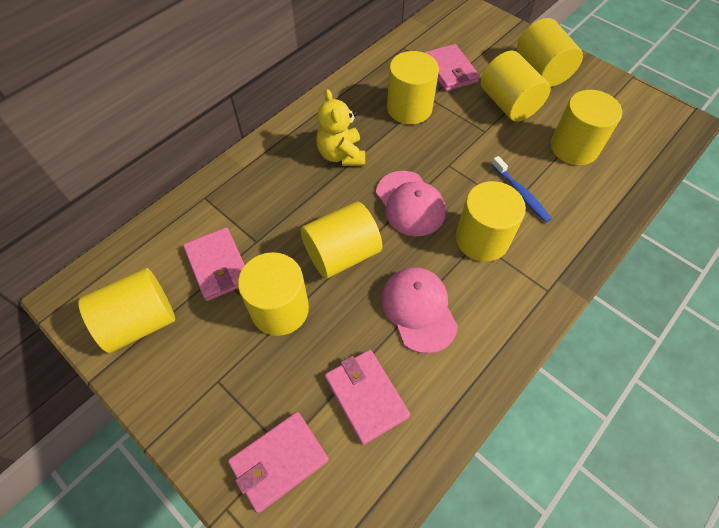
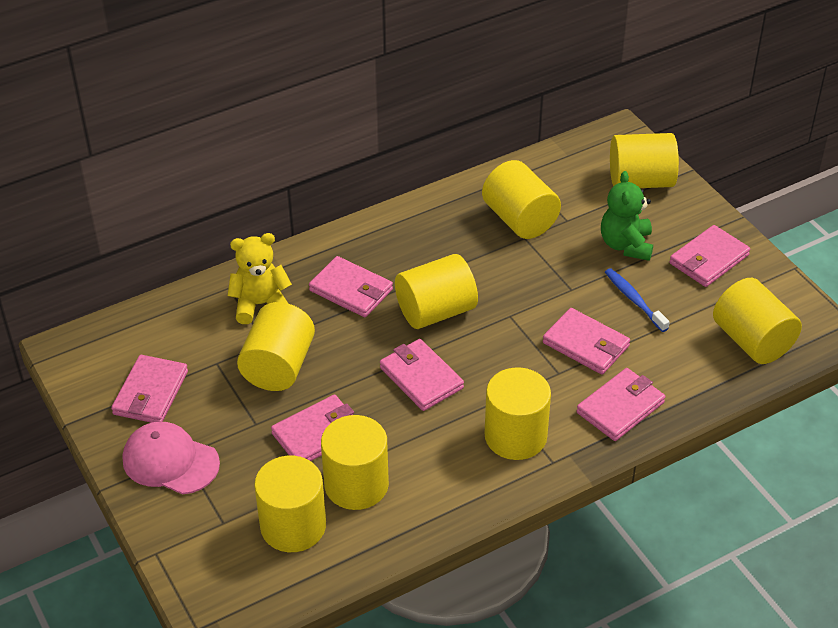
green teddy bear: none = 0 -> [601,171,653,261] = 1
pink cap: [376,171,446,236] [381,267,458,354] = 2 -> [123,422,220,495] = 1
pink wallet: [183,227,245,301] [228,412,329,513] [325,350,410,445] [424,44,480,91] = 4 -> [111,355,188,423] [271,394,354,461] [309,256,393,317] [380,339,464,411] [543,308,630,375] [577,368,665,441] [669,225,750,287] = 7

